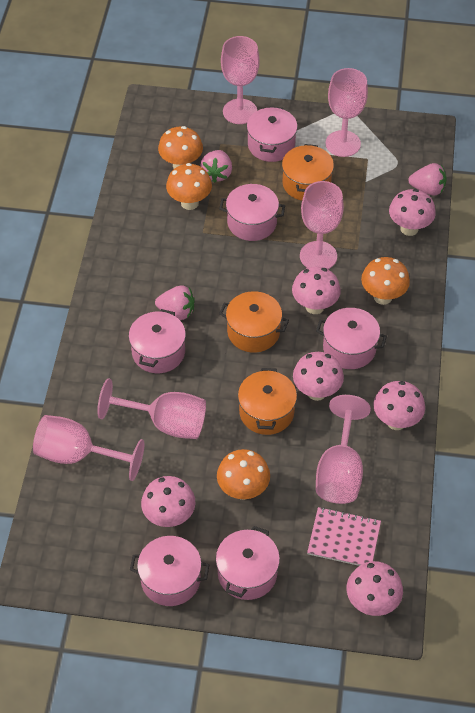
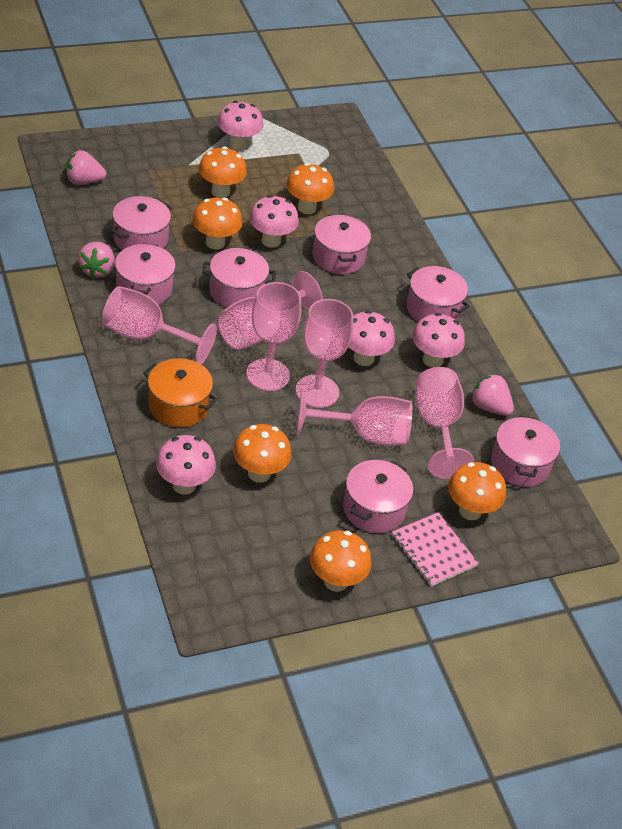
orange mushroom: [158,126,203,169] [166,163,212,210] [217,449,270,500] [361,257,410,305] = 4 -> [192,198,243,250] [198,146,247,198] [233,424,292,483] [286,163,334,214] [310,530,372,592] [448,462,506,520] = 6
orange pot: [219,291,289,353] [238,368,297,435] [282,144,334,200] = 3 -> [143,358,218,427] = 1
pink mushroom: [141,476,196,527] [292,267,341,314] [293,352,344,401] [347,561,403,616] [373,381,425,430] [389,189,436,236] = 6 -> [156,435,216,494] [217,101,263,150] [249,195,299,248] [349,311,395,366] [412,313,465,368] = 5
pink pot: [129,309,186,373] [130,536,209,606] [216,526,280,600] [219,184,285,241] [247,106,298,162] [316,308,387,369] = 6 -> [111,196,172,250] [115,243,176,304] [202,248,276,308] [312,215,371,274] [343,460,413,533] [407,266,470,322] [491,415,560,487] = 7

